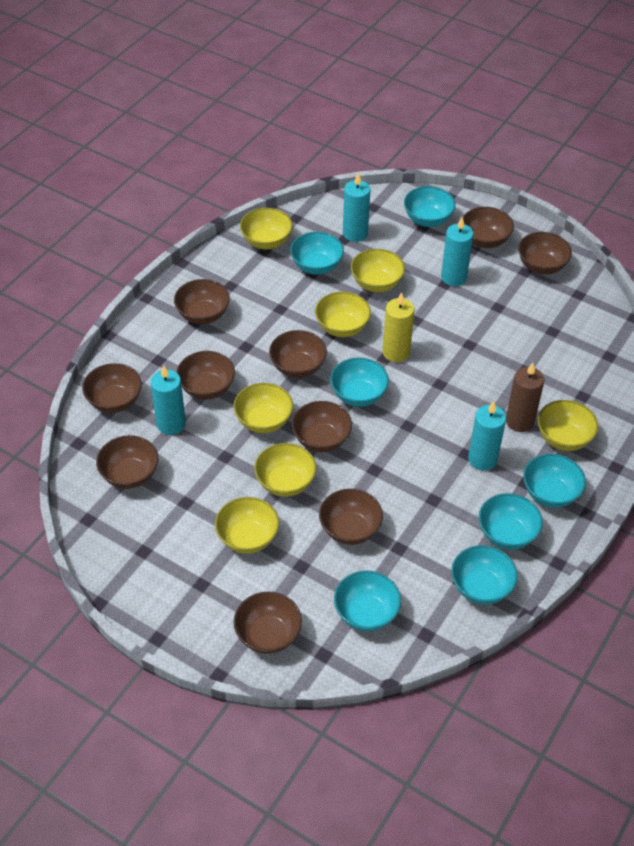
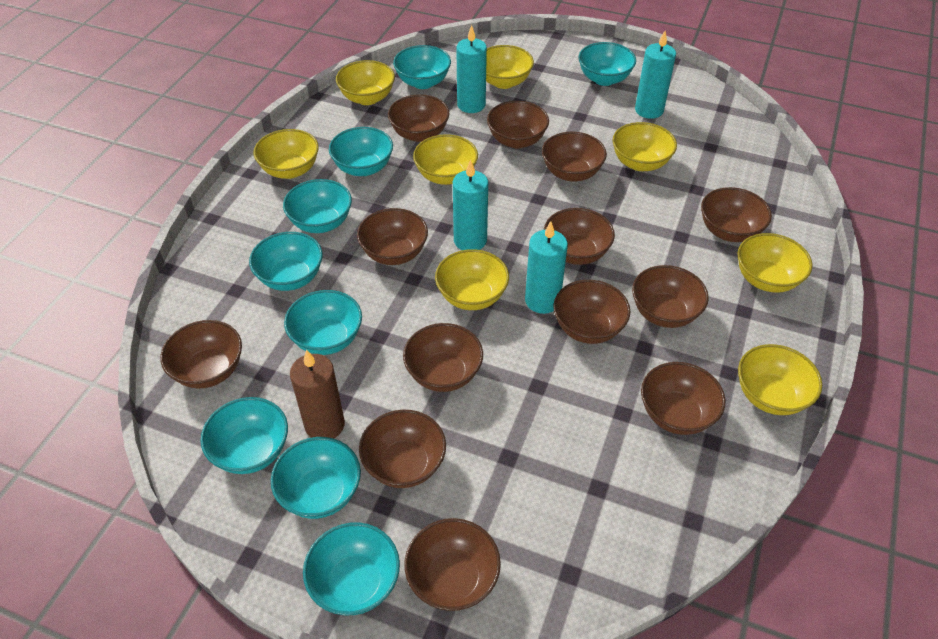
brown bowl: [82,363,142,413] [96,435,159,489] [174,279,230,324] [177,351,235,400] [233,592,302,654] [269,330,327,378] [292,401,352,452] [319,489,383,545] [463,207,514,248] [518,232,572,275] = 10 -> [160,320,242,388] [357,208,428,265] [359,410,446,488] [388,94,450,142] [403,323,483,392] [405,518,501,611] [487,101,549,148] [542,132,607,181] [544,208,615,265] [553,280,630,344] [632,265,709,328] [641,362,725,435] [701,187,772,242] = 13
turquoise bowl: [290,232,344,275] [330,357,389,407] [334,571,401,631] [404,186,456,227] [451,545,518,604] [479,493,543,550] [523,454,586,508] = 7 -> [201,397,288,474] [249,232,323,291] [271,437,361,519] [283,179,352,233] [284,290,362,355] [303,522,400,615] [329,127,393,176] [393,45,451,89] [579,42,636,86] = 9
yellow bowl: [215,497,279,554] [233,383,293,433] [240,208,293,249] [254,443,316,497] [315,292,371,337] [351,249,405,292] [538,400,598,451] = 7 -> [254,129,319,179] [336,60,395,105] [413,134,478,185] [435,249,509,310] [486,45,534,89] [612,122,677,171] [737,233,812,293] [738,344,822,415] = 8
yellow candle: [382,292,414,362] = 1 -> none = 0

